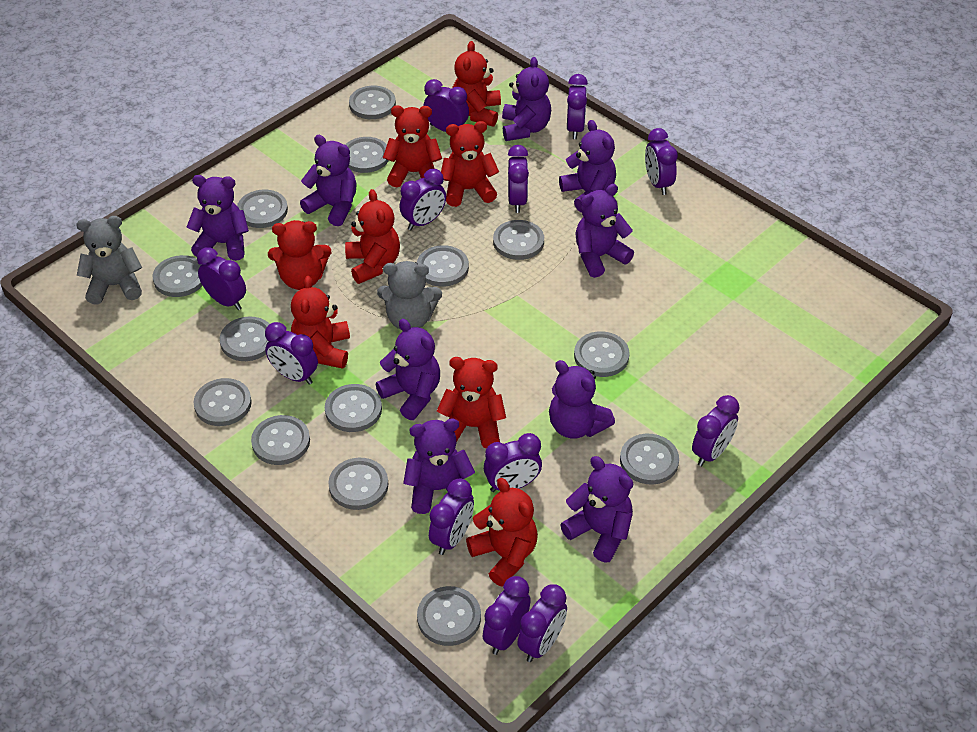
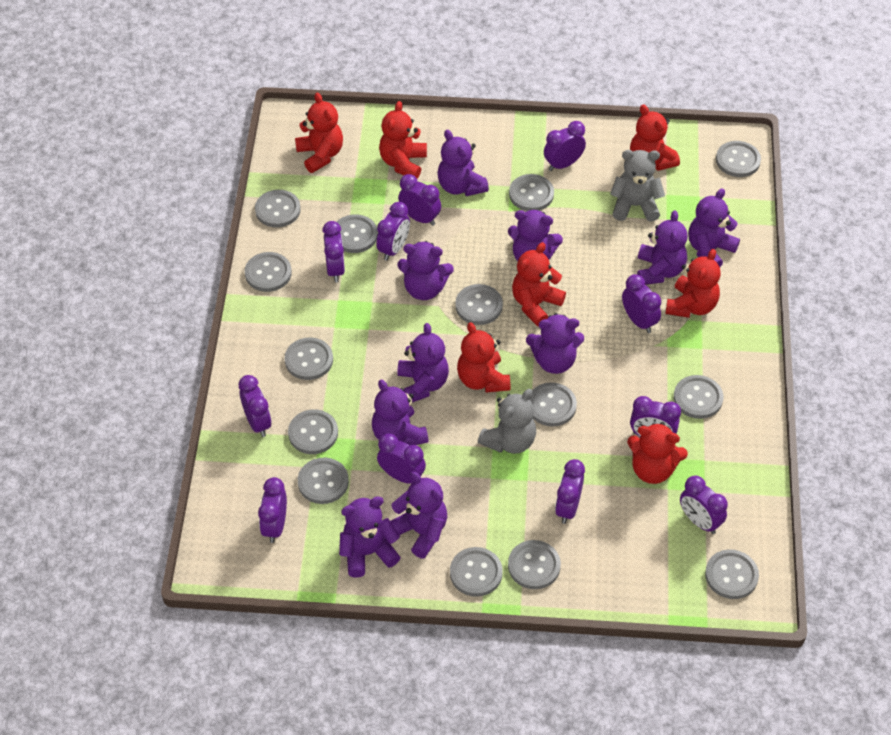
purple clock: [197,247,246,310] [265,322,318,385] [400,169,446,230] [423,79,469,132] [429,479,474,555] [483,576,531,655] [484,433,542,492] [508,145,529,213] [517,584,567,662] [567,74,588,139] [645,128,678,195] [692,395,740,466] = 12 -> [238,375,272,437] [258,477,287,543] [322,221,345,282] [376,202,410,261] [377,433,426,484] [398,174,441,226] [544,121,586,171] [555,459,585,524] [622,274,661,333] [630,396,681,436] [680,476,728,534] = 11
purple teddy bear: [187,175,249,261] [300,135,357,226] [376,319,440,420] [403,419,475,514] [502,57,551,141] [549,360,615,438] [559,120,616,213] [560,456,633,563] [575,184,634,278] = 9 -> [339,497,401,578] [372,380,429,445] [390,472,447,559] [397,241,454,300] [397,323,449,402] [437,130,489,196] [508,209,563,261] [526,313,584,374] [637,210,688,285] [688,188,740,267] = 10
red teddy bear: [268,220,331,290] [291,276,350,369] [345,189,400,284] [383,105,442,187] [437,357,506,449] [441,121,499,207] [452,41,501,127] [466,478,538,587] = 8 -> [295,93,343,173] [379,101,427,179] [457,322,511,393] [512,242,566,326] [627,422,688,484] [630,104,680,171] [666,249,721,318] = 7

